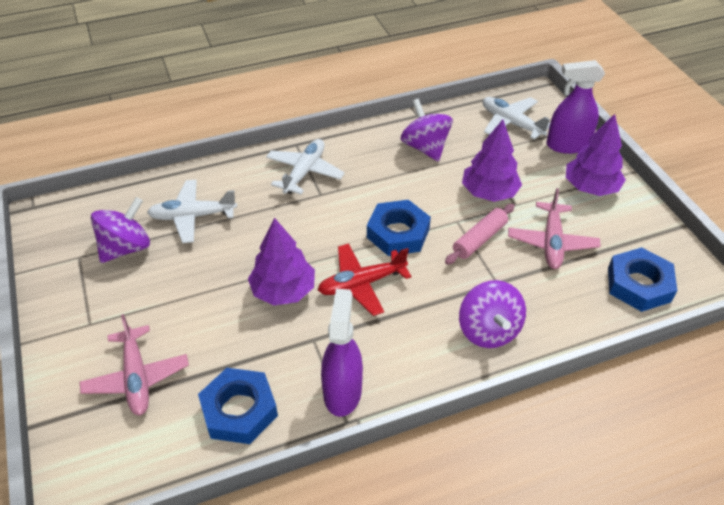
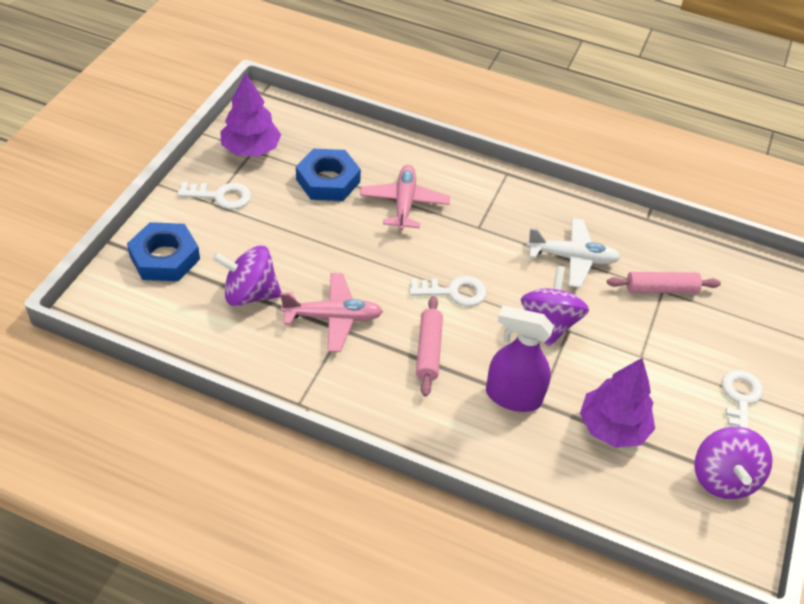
blue nut: [198,368,278,444] [367,200,431,256] [608,247,677,312] = 3 -> [127,222,200,281] [296,149,361,201] = 2
pink rolling pin: [445,204,515,265] = 1 -> [416,296,443,397] [607,272,721,293] = 2
purple spray bottle: [321,289,363,417] [547,60,605,154] = 2 -> [486,305,554,412] = 1
purple tree: [248,218,315,305] [462,119,522,202] [566,114,626,196] = 3 -> [220,72,281,157] [580,358,655,448] = 2
red plane: [318,243,412,316] = 1 -> none = 0
white key: none = 0 -> [177,182,251,209] [409,276,486,306] [722,370,763,429] = 3
white plane: [147,180,237,243] [266,139,345,194] [483,97,550,140] = 3 -> [526,218,621,288] = 1

